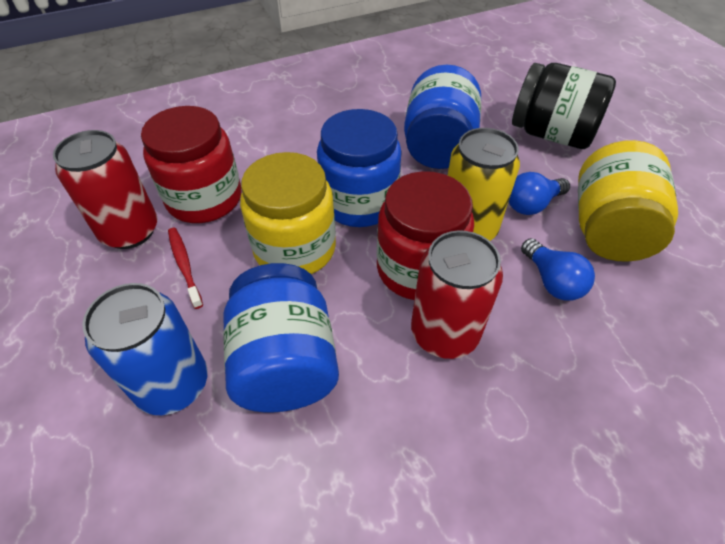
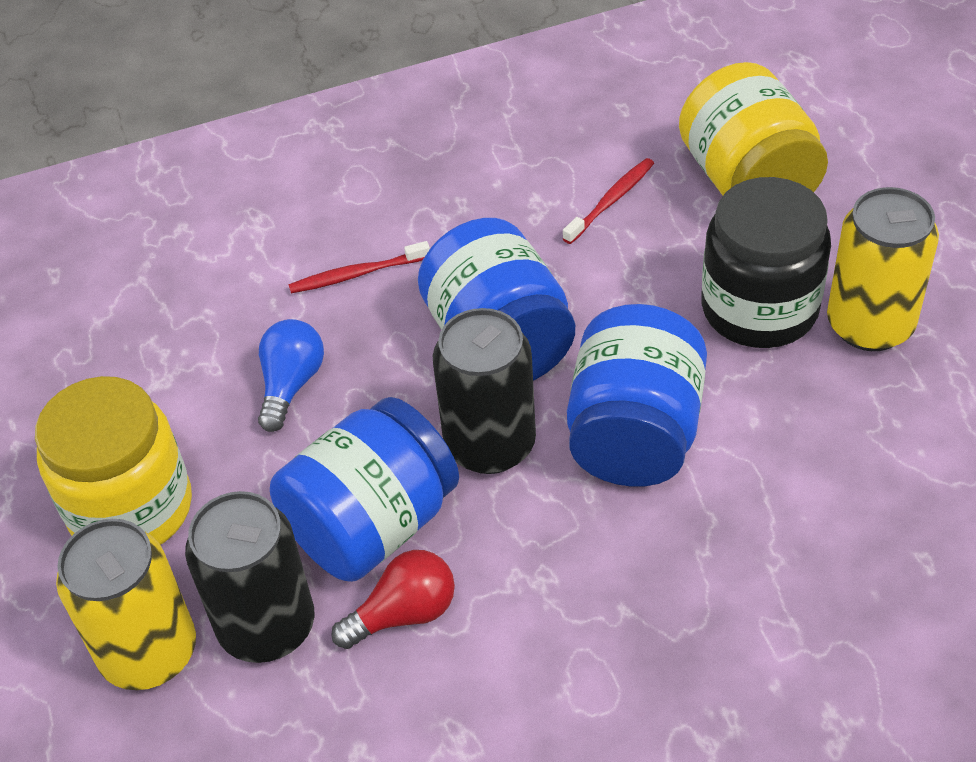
black can: none = 0 -> [185,491,314,663] [433,308,536,474] = 2
blue can: [82,283,208,415] = 1 -> none = 0
blue light bulb: [509,172,570,215] [521,238,595,301] = 2 -> [258,319,324,432] = 1
red can: [53,130,157,249] [411,231,503,359] = 2 -> none = 0
red jar: [141,106,242,223] [377,171,474,300] = 2 -> none = 0
red light bulb: none = 0 -> [331,550,455,649] = 1
red toothbrush: [168,228,203,309] = 1 -> [288,241,430,293] [562,158,654,244] = 2
yellow can: [447,128,520,241] = 1 -> [56,519,196,690] [827,187,939,351] = 2

